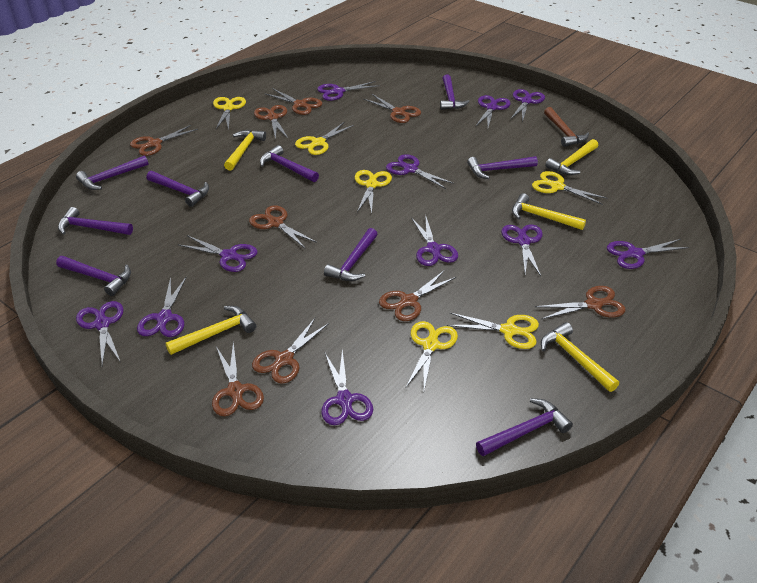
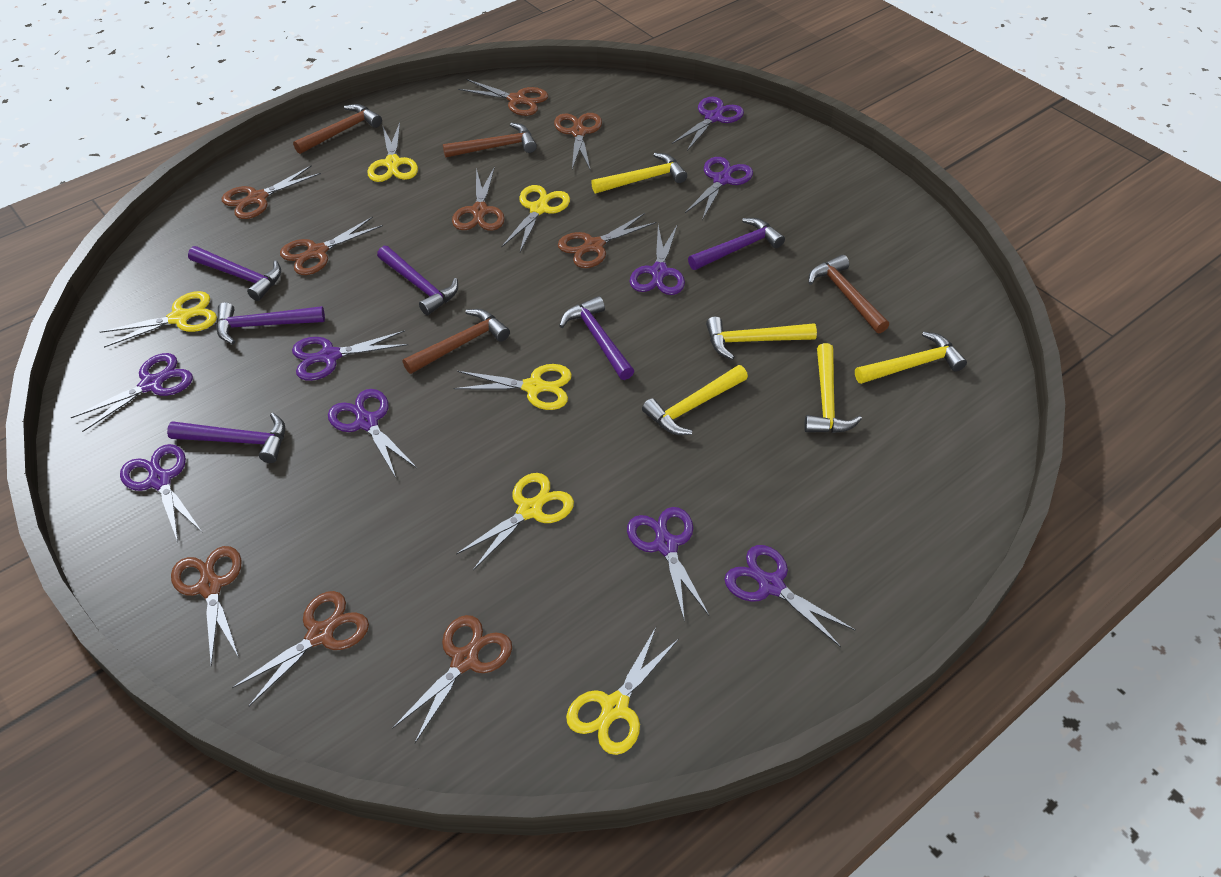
brown hammer: [544,107,589,147] = 1 -> [293,104,382,154] [403,309,510,374] [443,123,537,158] [808,255,889,333] = 4
purple hammer: [56,256,131,296] [58,207,133,235] [76,155,149,190] [147,171,209,207] [260,145,319,182] [324,228,378,281] [440,75,470,110] [467,156,538,179] [476,398,573,456] = 9 -> [167,413,285,463] [188,246,281,301] [216,302,325,344] [377,246,458,315] [559,296,634,380] [688,218,785,270] = 6
purple scissors: [76,301,124,365] [137,277,186,337] [179,235,258,272] [317,81,380,101] [321,350,373,425] [386,154,454,189] [411,214,458,266] [475,95,511,127] [501,225,543,276] [510,89,545,122] [607,239,689,269] = 11 -> [71,353,193,432] [120,444,203,542] [292,331,408,381] [328,389,417,478] [627,507,709,622] [629,224,685,295] [672,97,744,151] [685,157,753,220] [724,545,856,647] = 9

